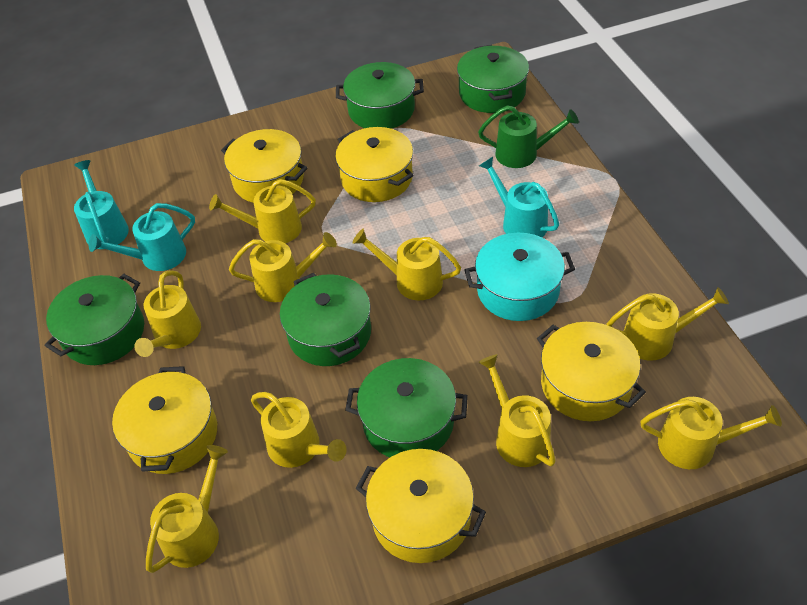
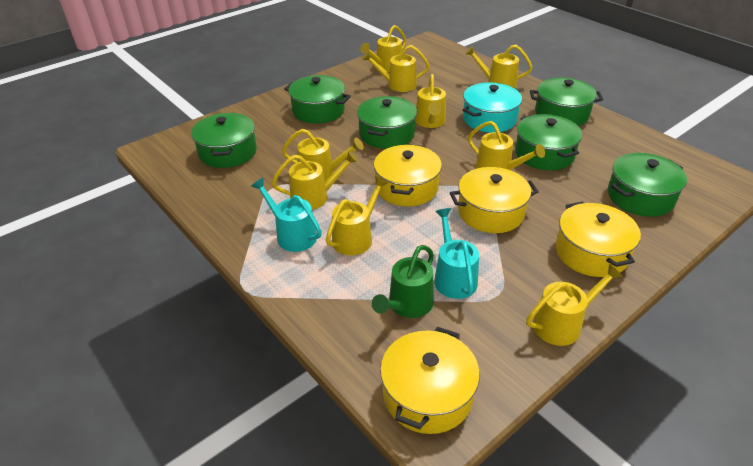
green pot: [45,274,144,365] [280,273,371,366] [336,62,424,129] [345,358,468,457] [457,45,529,113] = 5 -> [191,113,257,168] [284,75,351,124] [357,96,417,149] [515,114,582,170] [530,78,603,126] [608,153,687,217] = 6
turquoise watering can: [74,160,129,249] [89,203,195,271] [479,157,559,237] = 3 -> [251,178,322,252] [434,208,479,299] = 2
yellow pot: [112,366,217,474] [221,129,308,203] [335,127,413,202] [356,449,486,563] [537,322,646,421] = 5 -> [374,144,442,207] [380,327,480,434] [450,167,539,233] [556,201,641,277] = 4

